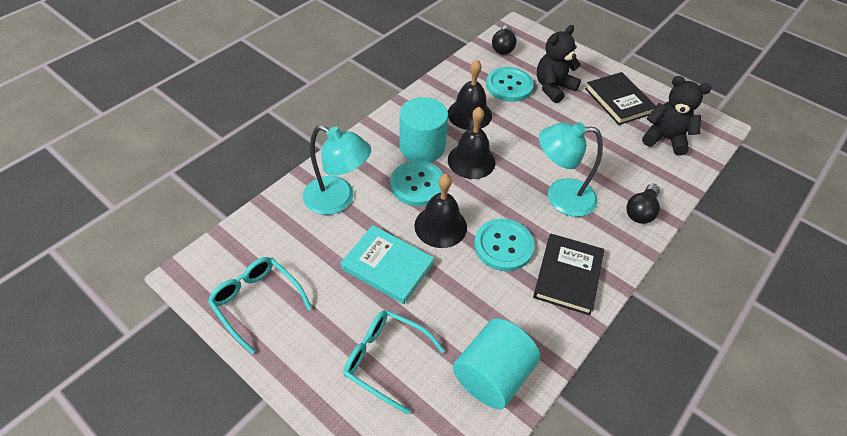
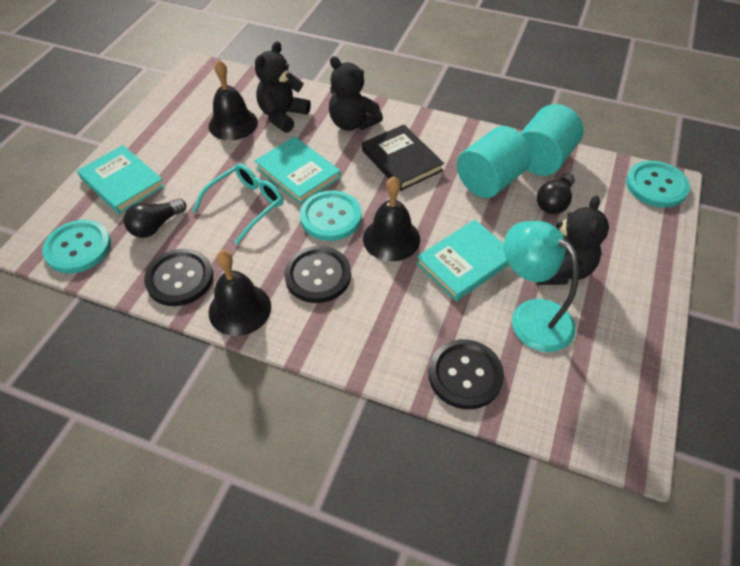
black book: [533,234,604,315] [585,72,656,125] = 2 -> [362,125,444,191] = 1
black button: none = 0 -> [144,249,213,306] [284,246,351,303] [428,339,504,409] = 3
black teddy bear: [537,25,581,103] [642,76,711,156] = 2 -> [255,41,311,133] [329,56,383,131] [536,196,609,285] = 3
turquoise book: [341,225,434,304] = 1 -> [77,145,165,214] [254,136,341,205] [416,220,509,301] = 3
turquoise glasses: [208,257,312,354] [343,310,445,415] = 2 -> [193,164,283,245] = 1
turquoise lamp: [303,125,371,215] [539,122,603,217] = 2 -> [504,221,579,352] = 1

